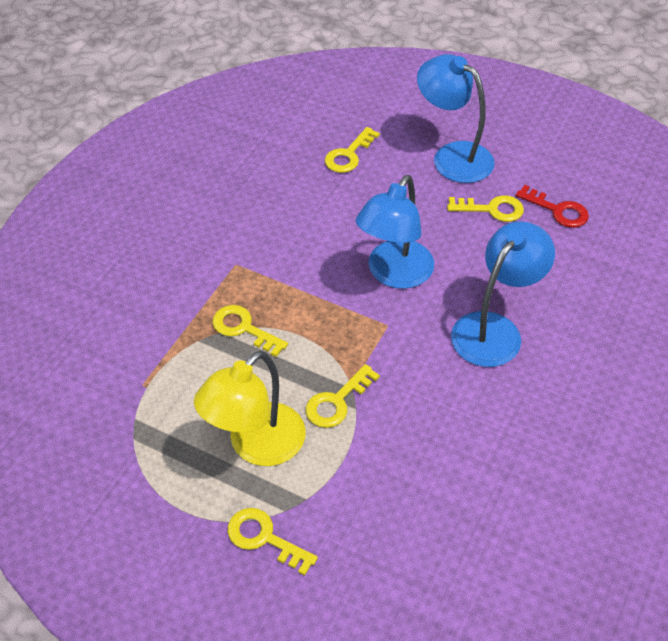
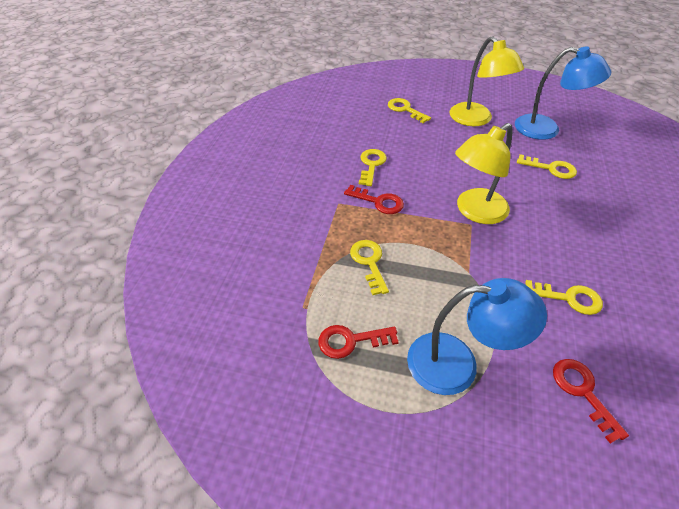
blue lamp: [356,175,434,289] [417,54,494,183] [451,221,555,367] = 3 -> [407,278,547,395] [515,47,611,140] = 2
red key: [516,185,589,228] = 1 -> [318,325,399,359] [344,185,404,214] [553,359,629,443] = 3
yellow lamp: [194,351,306,466] = 1 -> [450,36,524,126] [455,123,513,224] = 2

